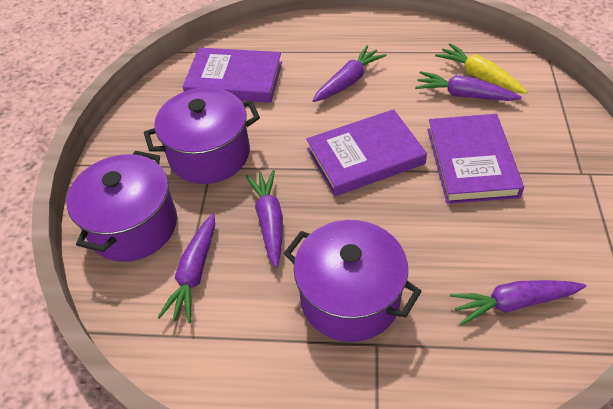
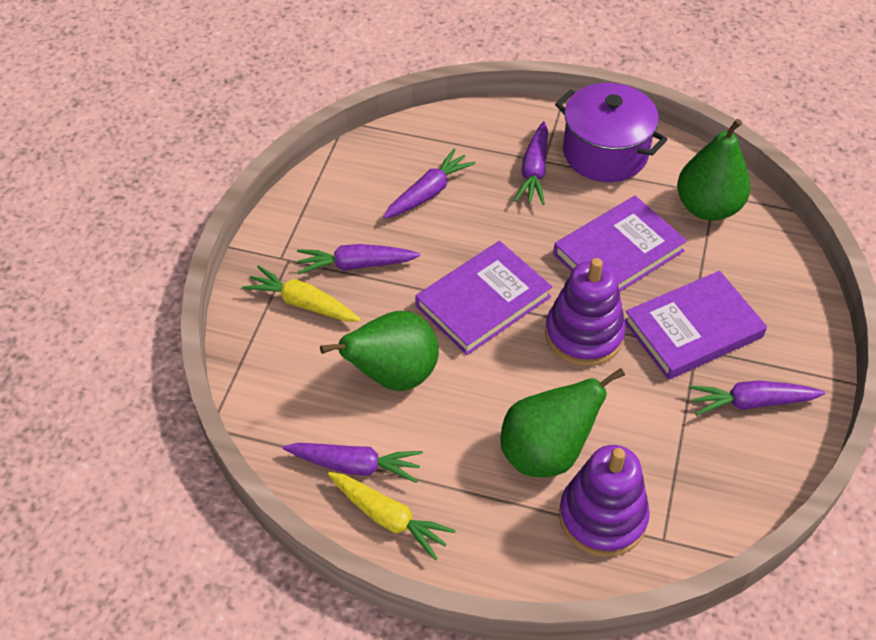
green pear: none = 0 -> [320,311,439,391] [500,368,625,477] [677,119,751,221] = 3
purple pot: [66,151,177,262] [144,87,260,184] [284,220,422,342] = 3 -> [555,83,668,182] = 1
purple stacking toy: none = 0 -> [545,258,626,366] [559,445,650,557] = 2
yellow carrot: [435,43,527,94] = 1 -> [242,265,361,322] [328,472,456,560] = 2

